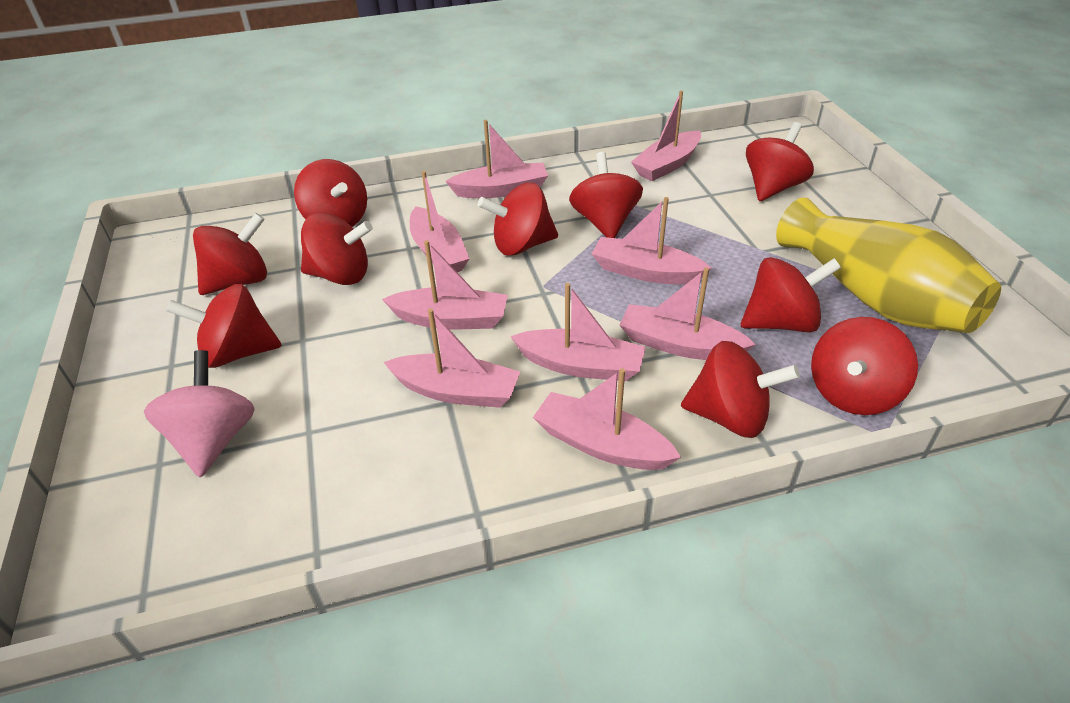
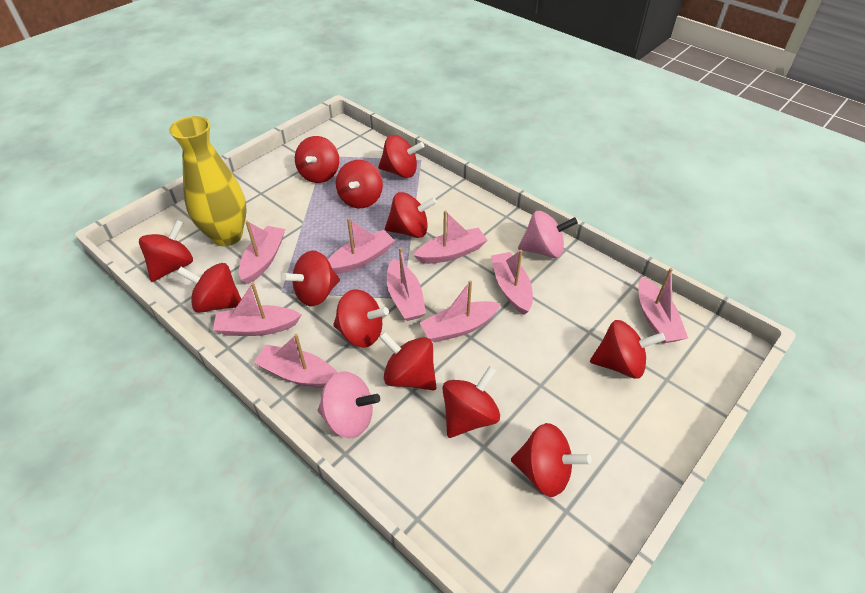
pink spinning top: [144,350,255,477] = 1 -> [318,371,380,438] [518,211,578,258] = 2
red spinning top: [166,284,282,368] [193,213,267,295] [294,159,367,227] [301,212,373,285] [478,183,558,256] [569,152,643,238] [681,341,800,438] [741,257,841,332] [746,122,814,201] [811,317,918,415] = 10 -> [139,220,193,282] [177,263,241,313] [282,251,340,306] [295,136,339,183] [333,289,389,348] [336,160,383,208] [378,135,424,178] [379,332,437,391] [385,192,437,238] [442,366,500,438] [511,423,592,497] [590,320,665,379] = 12

